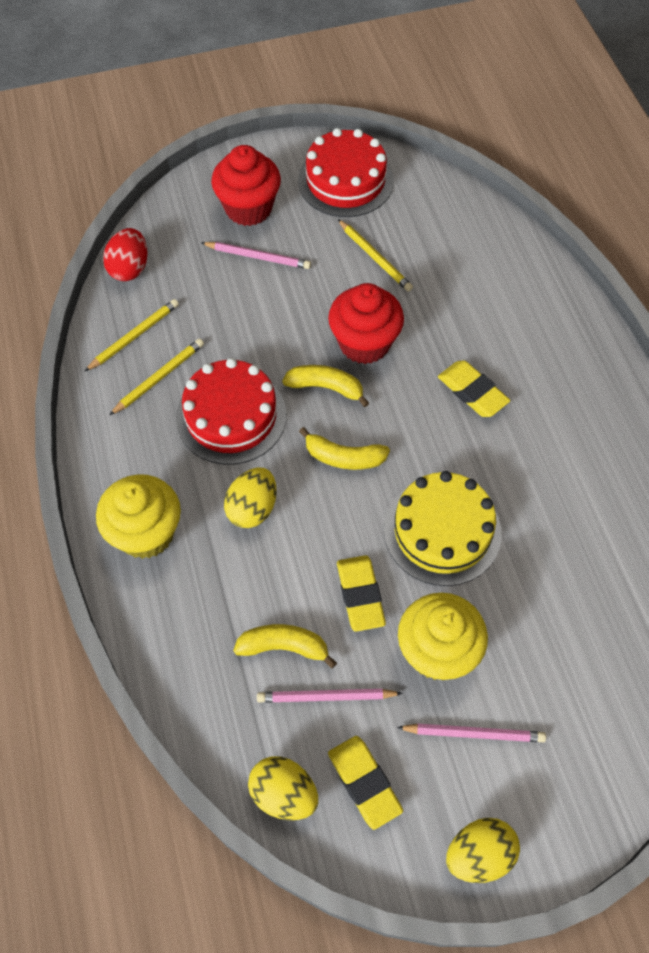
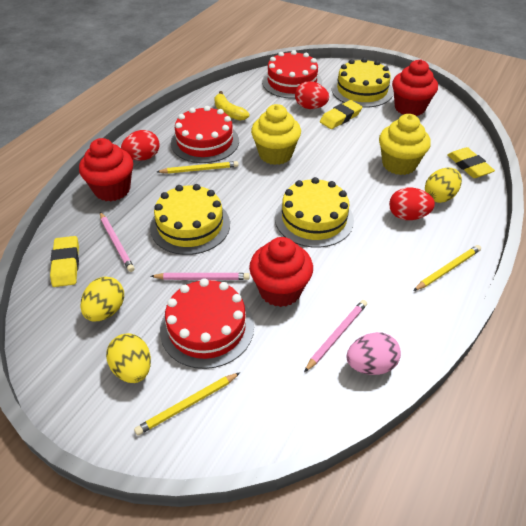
pink egg: none = 0 -> [346,332,401,375] = 1
red cake: [176,358,287,465] [298,128,394,217] = 2 -> [160,278,254,369] [171,106,239,163] [262,50,322,99] = 3
red cupcake: [211,145,281,226] [328,283,404,364] = 2 -> [79,138,133,202] [249,237,313,307] [392,59,438,116] = 3
red egg: [103,228,148,281] = 1 -> [121,130,159,161] [295,81,329,109] [389,188,435,220] = 3
yellow banana: [233,624,337,669] [282,365,369,407] [299,427,390,470] = 3 -> [214,91,249,121] = 1
yellow cake: [384,471,502,586] = 1 -> [150,184,230,255] [275,177,354,248] [332,58,393,107] = 3

